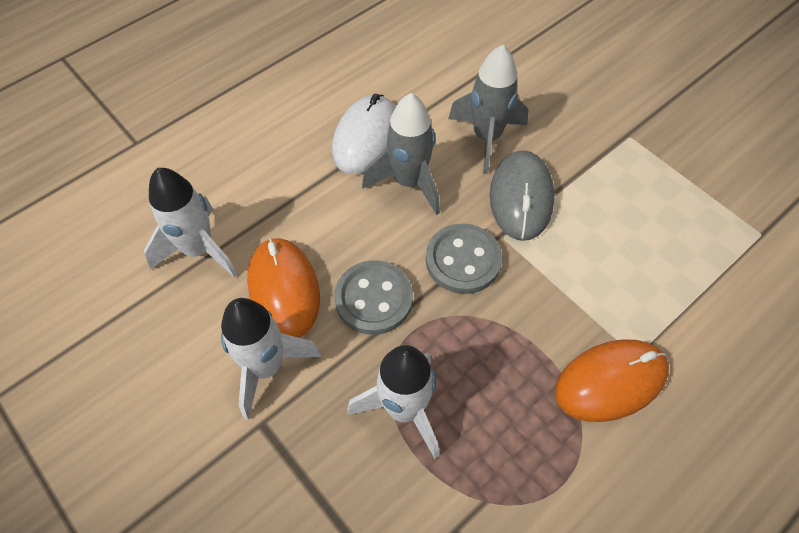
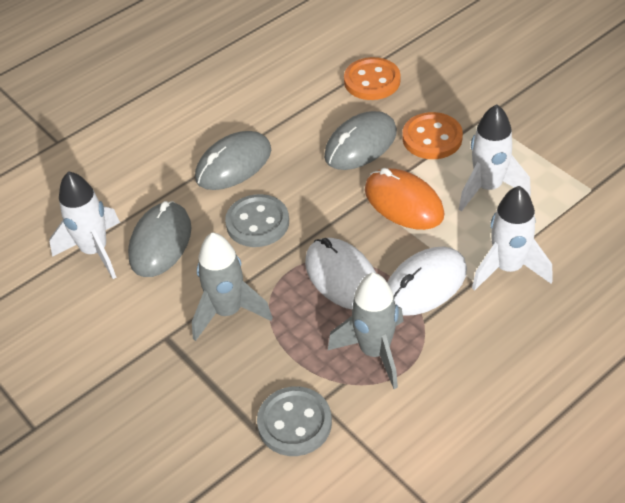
grey mouse: [490,150,555,241] = 1 -> [128,201,191,277] [195,131,271,190] [324,111,397,170] = 3
orange button: none = 0 -> [344,57,400,100] [403,112,463,159] = 2
orange mouse: [247,237,320,338] [555,339,669,422] = 2 -> [365,168,444,230] = 1
white mouse: [332,94,396,174] = 1 -> [305,238,376,309] [387,247,467,316] = 2

